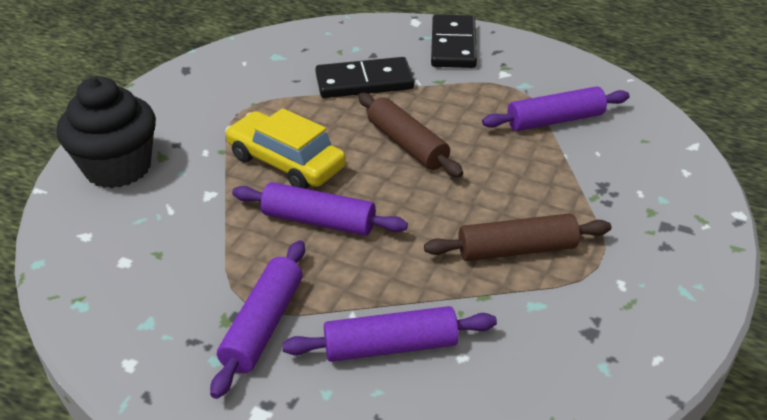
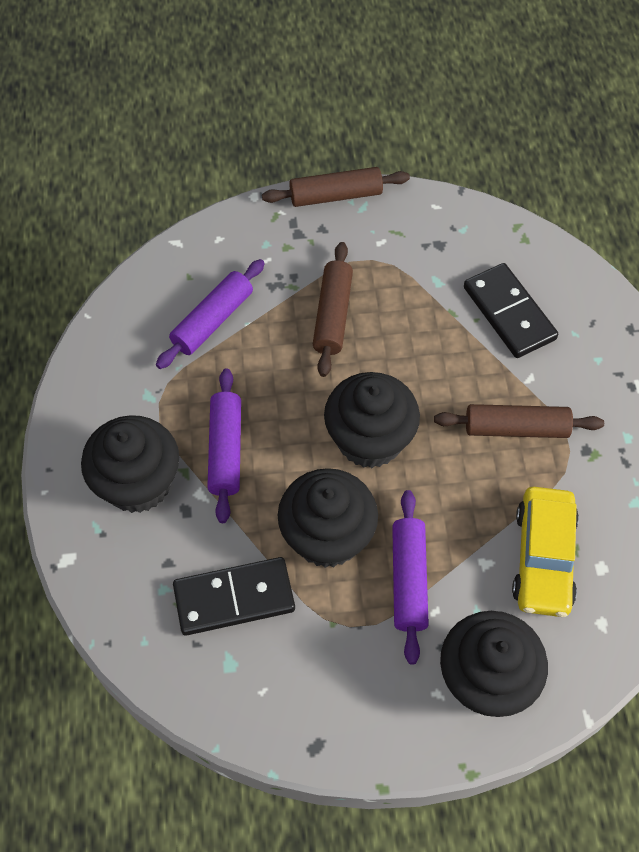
black cupcake: [57,77,156,188] = 1 -> [81,415,179,513] [278,468,378,568] [324,372,420,468] [440,611,548,717] = 4
brown rolling pin: [358,93,463,177] [424,213,612,261] = 2 -> [262,167,410,207] [313,242,353,377] [434,404,604,438] = 3
purple rolling pin: [210,240,305,399] [232,182,408,236] [282,306,497,362] [482,86,630,131] = 4 -> [156,259,265,369] [207,368,241,523] [392,490,429,664] = 3

